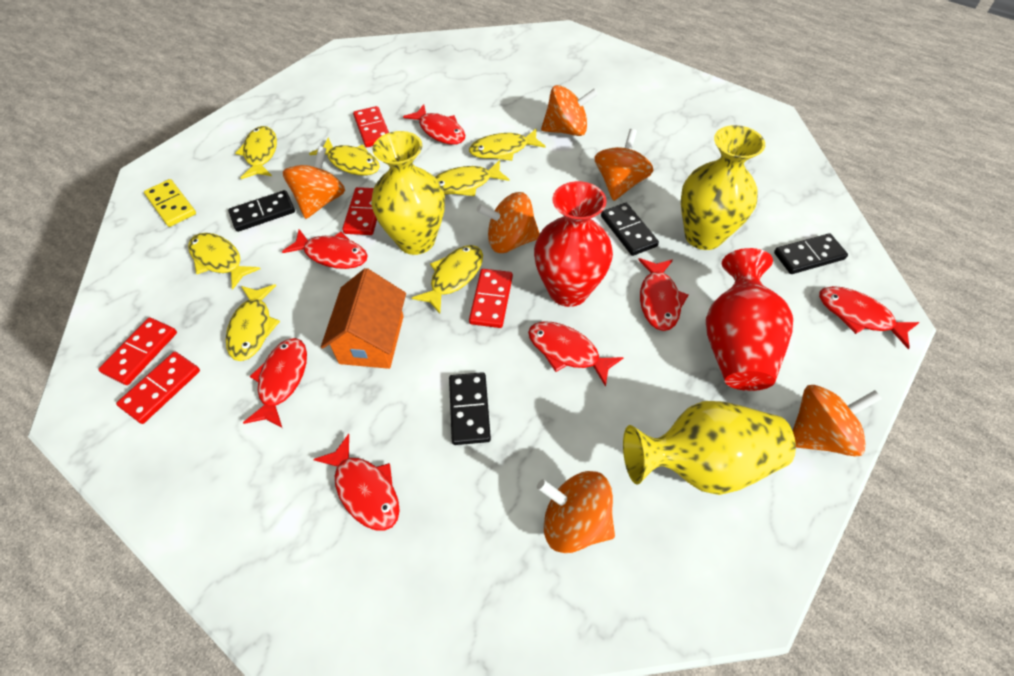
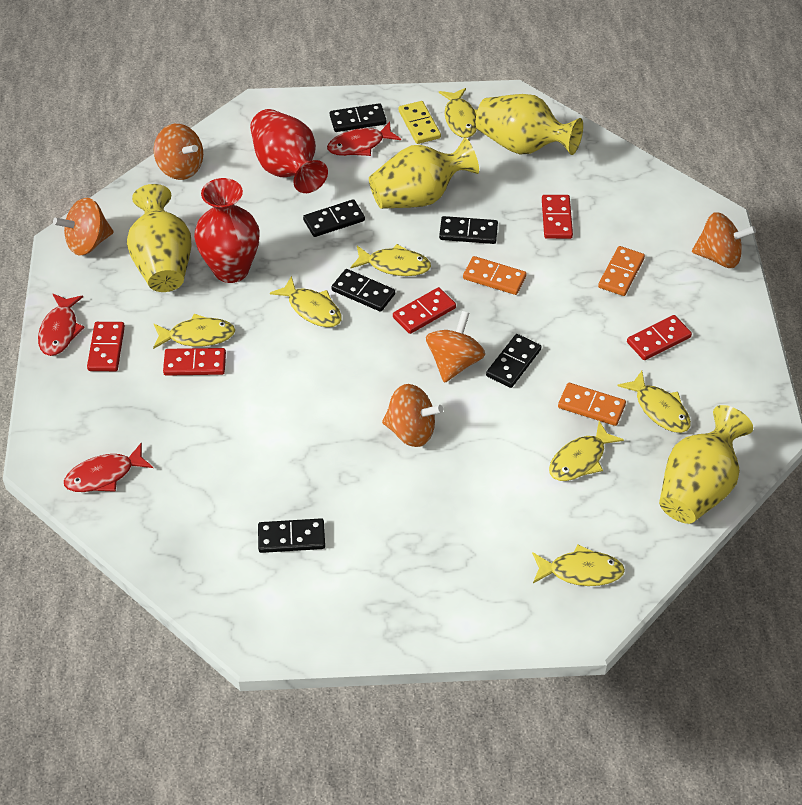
black domino: [228,190,295,232] [449,372,491,445] [601,203,659,256] [774,233,848,274] = 4 -> [258,518,325,553] [303,199,365,237] [330,103,387,132] [331,269,395,312] [439,216,498,244] [486,334,541,388] = 6
orange domino: none = 0 -> [463,256,527,295] [558,383,626,426] [598,246,645,296] = 3
orange house: [321,268,406,369] = 1 -> none = 0
orange spinning top: [283,146,345,219] [477,192,540,253] [537,471,615,553] [541,85,598,136] [595,129,654,201] [792,385,882,457] = 6 -> [53,198,113,256] [154,124,203,180] [382,384,443,447] [426,311,485,383] [692,212,756,268] = 5
red fish: [243,338,307,428] [282,229,368,269] [313,434,400,531] [403,104,465,145] [528,321,624,387] [638,258,688,331] [819,286,920,349] = 7 -> [38,294,85,356] [64,443,153,492] [327,121,401,156] = 3
yellow vase: [371,131,445,255] [623,401,796,495] [681,125,765,250] = 3 -> [127,184,191,292] [369,138,479,209] [476,94,583,155] [659,405,753,524] = 4

